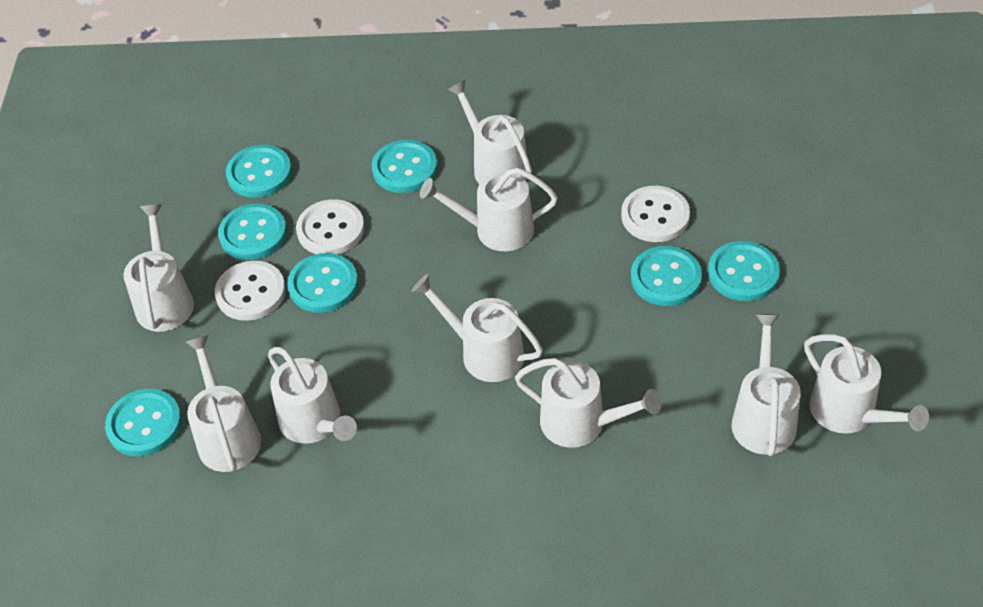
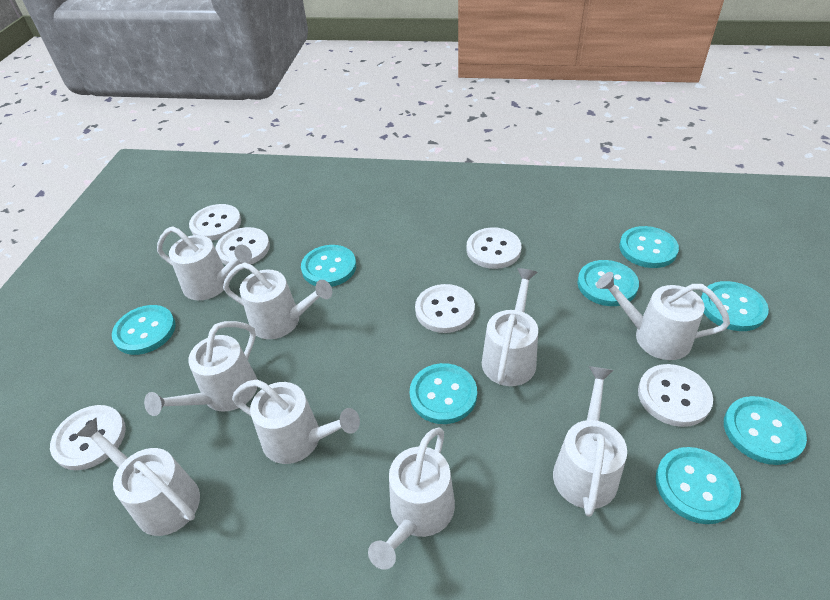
turquoise button: [105,389,182,456] [218,204,287,260] [226,145,292,198] [287,253,358,313] [372,140,437,193] [631,246,702,306] [708,241,780,301] = 7 -> [112,305,176,355] [301,245,356,287] [410,363,477,424] [577,260,639,306] [619,226,679,268] [656,447,741,524] [701,281,769,331] [724,396,807,465] = 8
white button: [215,261,286,321] [296,199,364,255] [621,186,690,242] = 3 -> [50,405,126,470] [189,204,241,241] [215,227,270,265] [415,284,475,333] [467,227,521,269] [638,364,713,427] = 6

